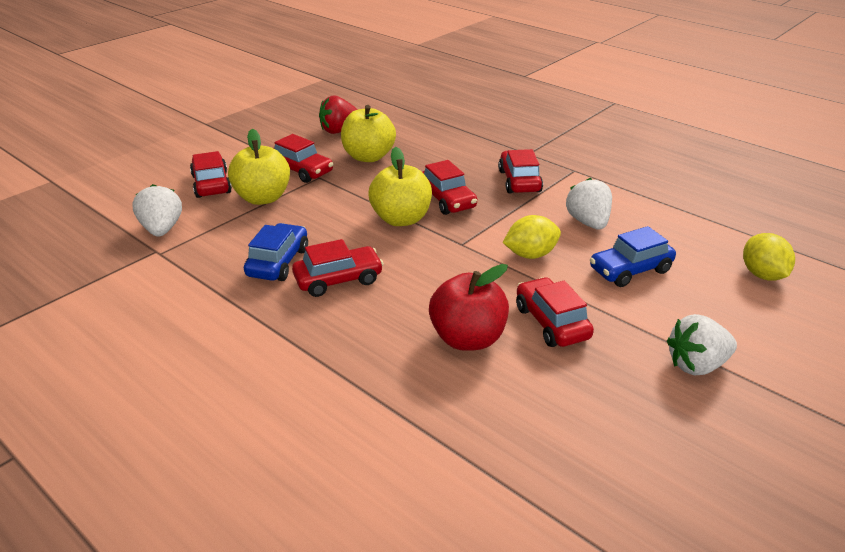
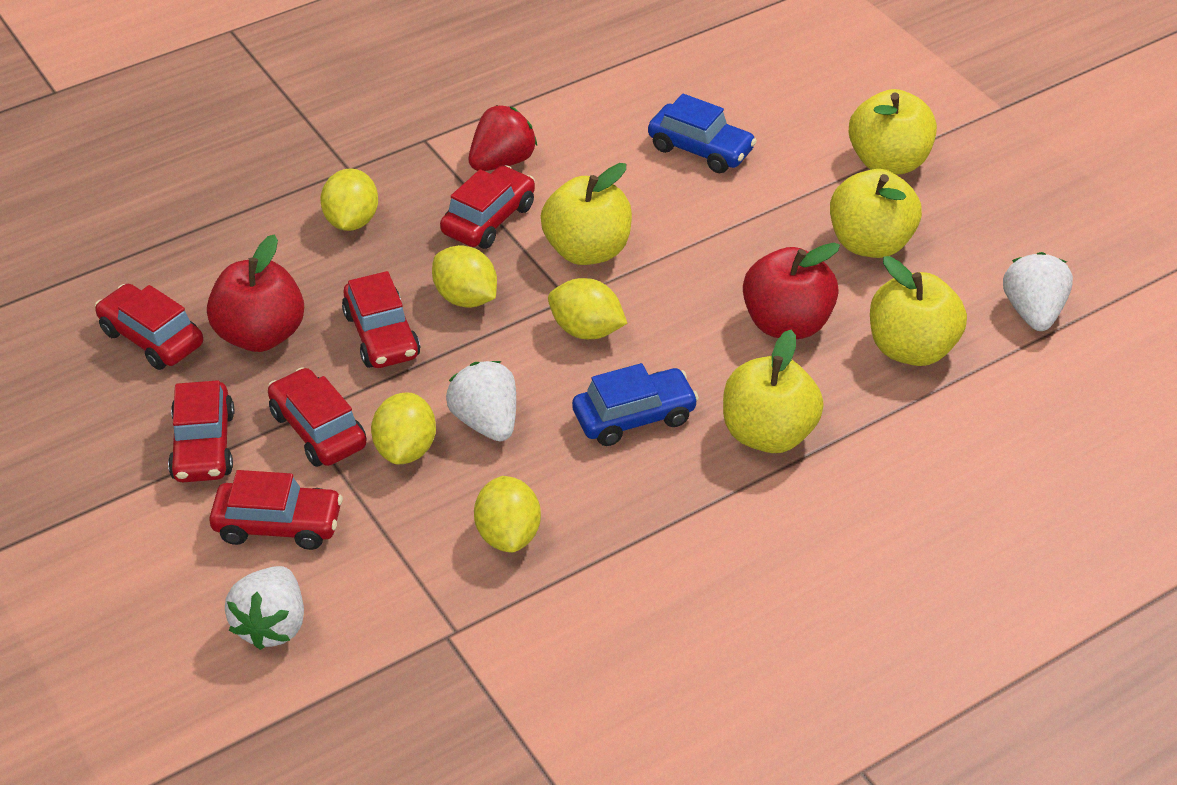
red apple: [429,264,509,351] = 1 -> [207,234,304,352] [743,243,840,339] = 2
yellow apple: [228,129,290,205] [341,105,396,162] [369,147,432,226] = 3 -> [541,163,632,265] [723,330,824,453] [830,169,922,258] [848,89,937,175] [870,256,967,366] = 5
yellow lemon: [503,215,561,259] [743,233,795,281] = 2 -> [320,168,378,231] [371,393,436,464] [432,245,497,308] [474,476,541,553] [548,278,627,339] = 5

